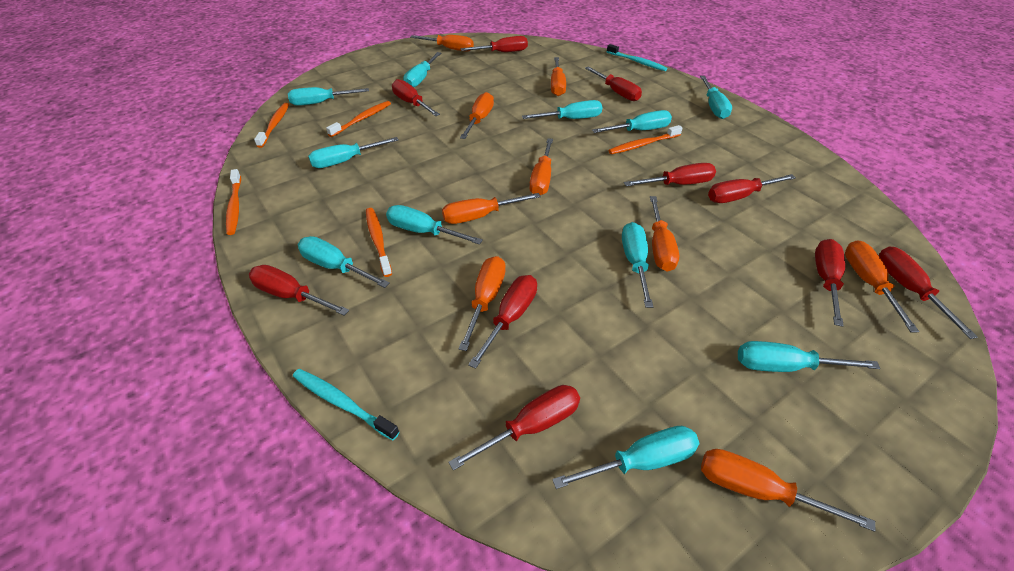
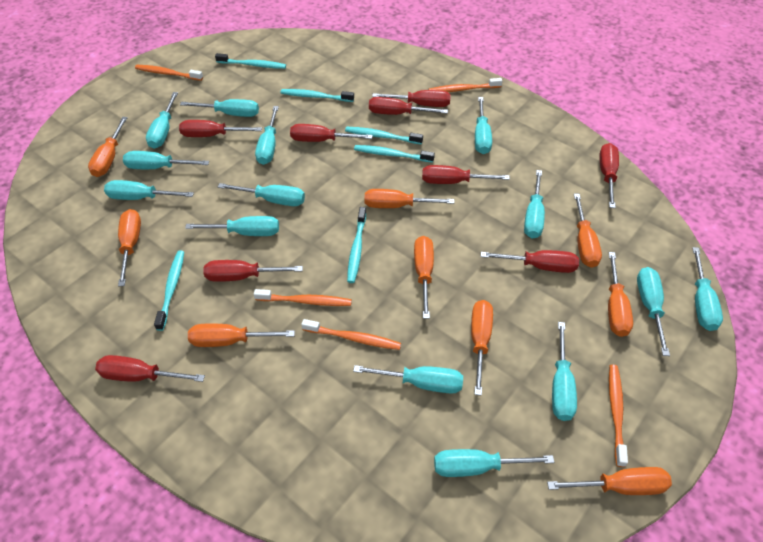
red screwdriver: [249,265,349,316] [392,79,440,116] [448,385,580,471] [461,36,528,52] [468,275,537,369] [585,66,642,101] [624,163,716,186] [708,174,796,203] [815,239,845,327] [879,246,978,339] = 10 -> [95,355,205,382] [179,120,262,137] [203,260,303,282] [290,124,373,142] [369,97,448,115] [372,90,451,107] [422,165,510,184] [481,250,579,273] [599,143,619,208] = 9
turquoise screwdriver: [288,87,369,106] [298,236,390,288] [308,137,399,168] [386,205,483,245] [403,52,441,87] [522,100,602,119] [552,426,700,489] [592,110,672,133] [622,222,653,308] [700,76,732,119] [738,341,880,372] = 11 -> [104,180,194,200] [123,151,209,169] [146,92,178,149] [180,99,259,117] [185,216,279,236] [218,183,305,206] [255,106,279,165] [353,365,463,394] [434,449,554,477] [475,97,492,154] [524,170,545,239] [552,322,577,421] [637,267,670,356] [692,247,723,331] = 14
turquoise toothbrush: [293,369,399,440] [607,44,667,71] = 2 -> [154,250,184,331] [215,53,286,69] [280,89,354,102] [345,127,423,144] [347,207,366,283] [354,145,435,163] = 6

